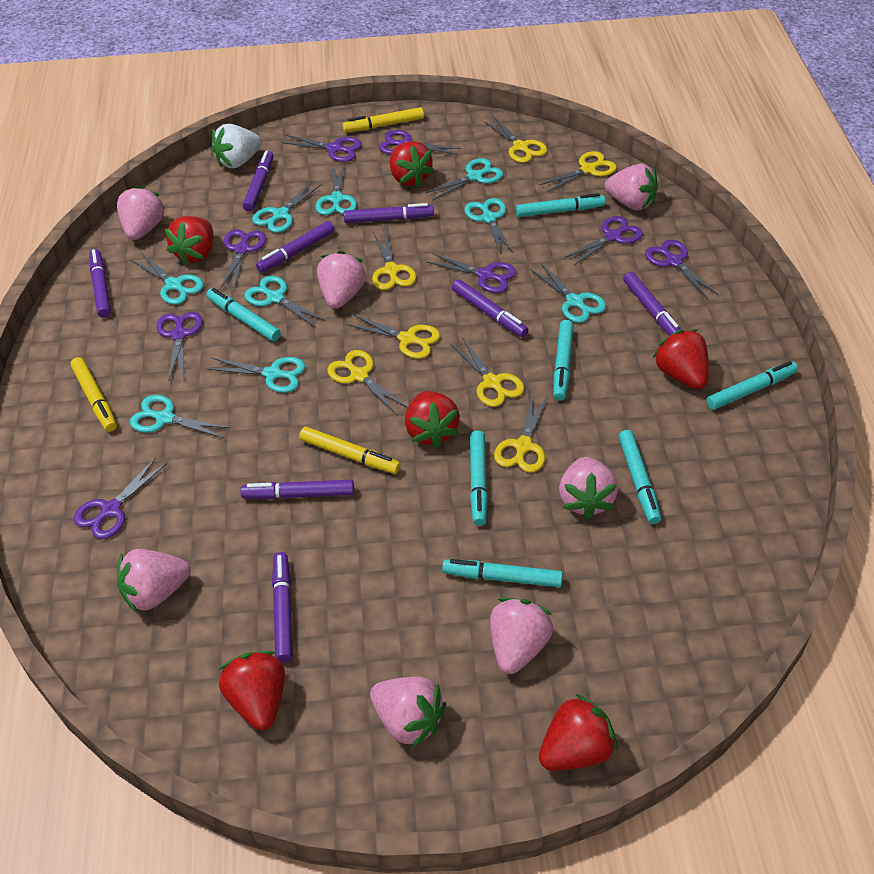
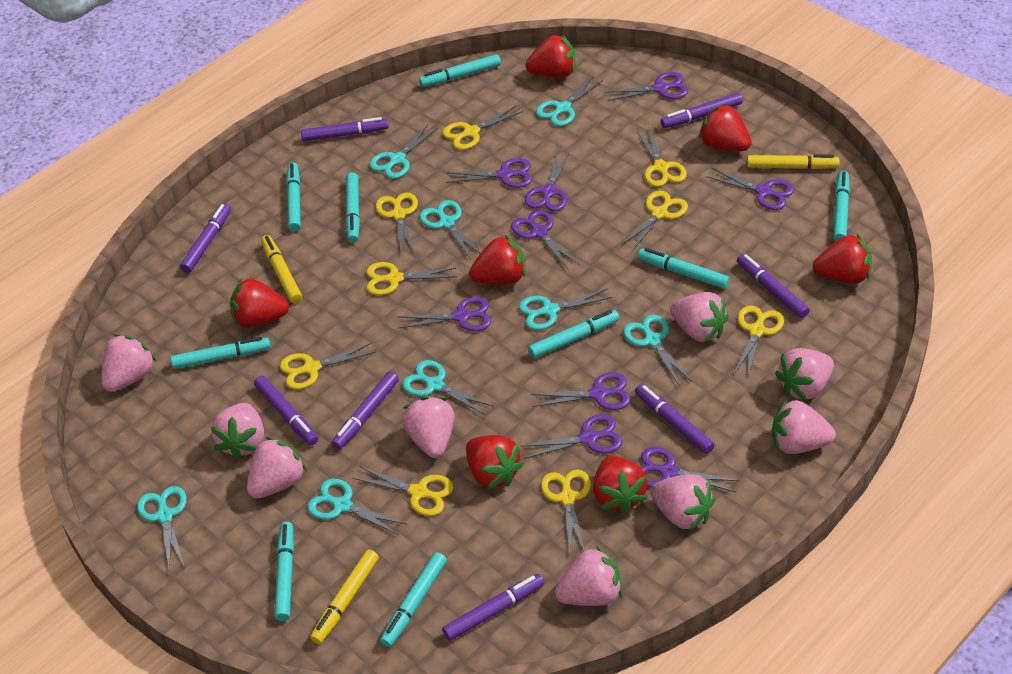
pink strawberry: [117,186,165,240] [117,549,191,613] [317,251,366,309] [370,676,446,749] [490,598,553,674] [559,457,618,519] [605,164,658,211] = 7 -> [102,334,157,392] [211,403,264,460] [247,437,307,499] [402,397,455,458] [555,546,623,606] [650,474,715,531] [670,292,729,343] [772,398,836,454] [775,348,834,401] = 9
purple scissors: [74,457,167,539] [156,312,203,381] [221,229,266,289] [281,135,362,162] [379,130,461,155] [426,253,516,293] [565,216,643,265] [645,240,719,299] = 8 -> [399,297,492,331] [446,158,532,188] [511,209,580,269] [520,414,623,459] [525,152,569,211] [531,372,631,410] [604,72,688,101] [640,447,740,492] [706,168,794,210] = 9
red strawberry: [165,216,213,265] [218,651,285,730] [390,141,434,187] [405,391,460,448] [539,694,617,771] [652,329,709,389] = 6 -> [230,278,289,328] [466,435,524,490] [469,234,526,285] [525,34,575,78] [593,455,648,514] [699,104,752,151] [813,234,872,284] = 7
turquoise marker: [206,288,281,341] [442,559,563,587] [470,430,488,526] [516,193,606,217] [553,320,573,401] [618,430,661,524] [706,361,798,410] = 7 -> [171,337,271,369] [274,522,294,621] [286,163,301,231] [346,172,360,242] [380,552,447,647] [419,54,501,87] [528,310,619,358] [638,248,730,289] [833,171,850,241] = 9
turquoise scissors: [130,395,231,438] [131,253,204,305] [207,357,305,393] [245,276,326,327] [252,181,322,233] [316,162,357,215] [425,158,503,201] [465,198,514,254] [530,263,606,323] = 9 -> [137,486,187,572] [307,479,406,535] [370,125,438,179] [402,360,494,416] [420,200,480,259] [519,288,613,330] [536,76,603,126] [623,315,692,385] = 8
white strawberry: [211,124,262,168] = 1 -> none = 0
yellow scissors: [327,350,408,415] [346,315,440,359] [372,231,416,290] [451,337,524,407] [484,117,547,163] [494,395,548,473] [539,151,617,192] = 7 -> [280,343,376,389] [353,466,454,516] [366,262,457,295] [376,192,418,255] [443,106,523,150] [541,469,591,554] [621,191,688,251] [637,129,687,187] [733,305,784,379] = 9

